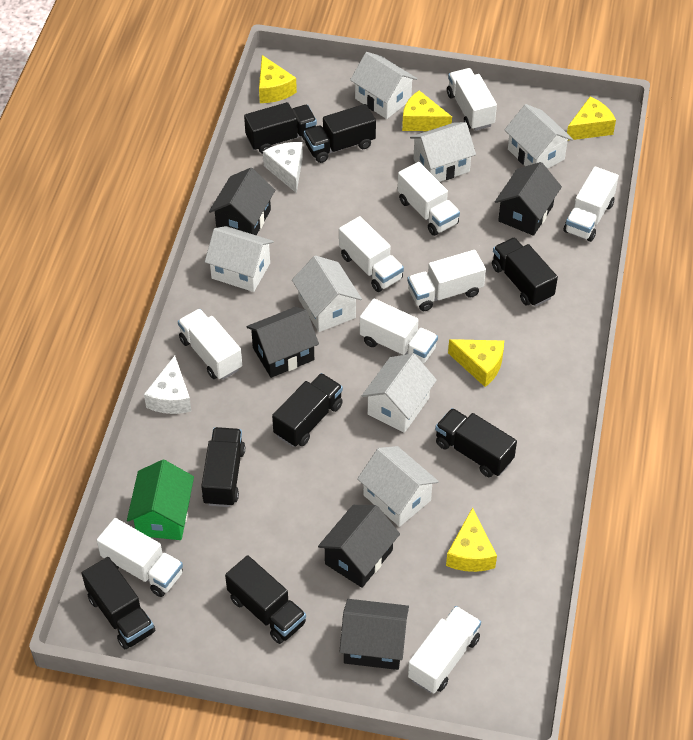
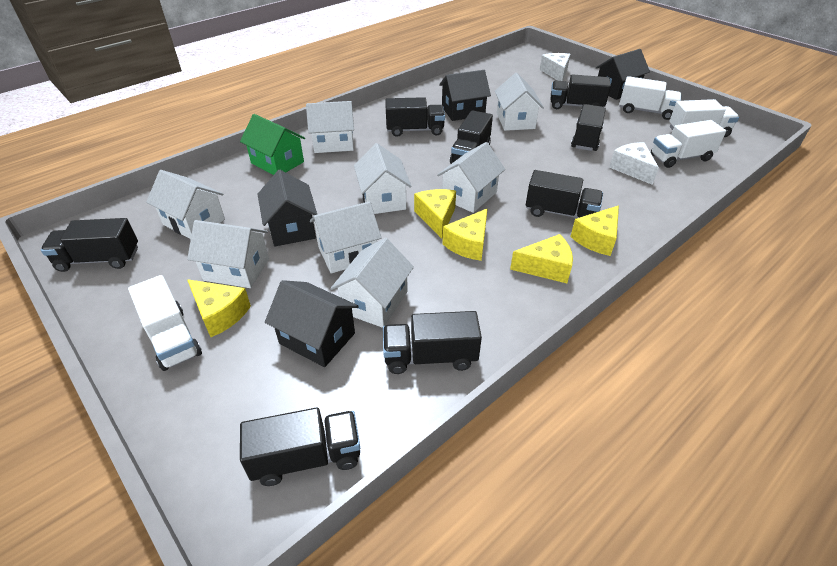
black house: [209,168,275,235] [246,307,319,378] [318,505,400,588] [339,599,409,670] [495,162,562,236] = 5 -> [258,170,317,246] [265,280,359,367] [439,70,491,121] [596,49,650,100] = 4
white house: [205,226,274,292] [292,256,362,332] [350,52,417,119] [357,446,439,527] [362,354,437,433] [410,122,476,182] [504,104,573,169] = 7 -> [146,170,225,239] [187,220,269,288] [306,101,354,153] [310,201,382,273] [330,238,414,328] [354,143,412,214] [437,142,505,213] [495,73,544,131] = 8
white truck: [97,518,183,597] [178,309,242,380] [339,216,404,292] [360,299,438,364] [397,162,460,236] [407,250,486,311] [408,606,481,693] [447,68,497,131] [564,166,619,242] = 9 -> [128,275,202,371] [619,76,682,120] [651,120,726,168] [669,99,739,137] = 4

